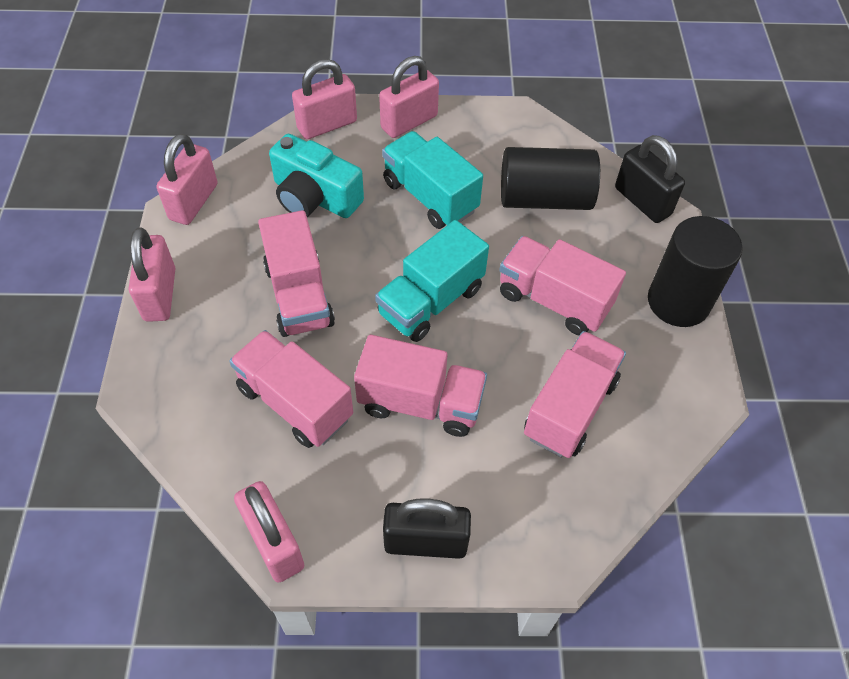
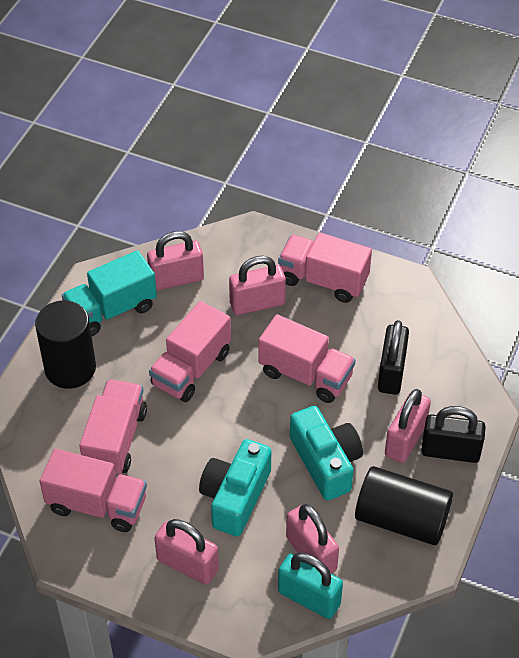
turquoise camera: [269,134,364,218] = 1 -> [199,439,271,536] [290,406,363,500] = 2
turquoise padlock: none = 0 -> [278,552,343,619] = 1
turquoise truck: [375,220,489,342] [382,131,483,229] = 2 -> [62,250,157,336] = 1

